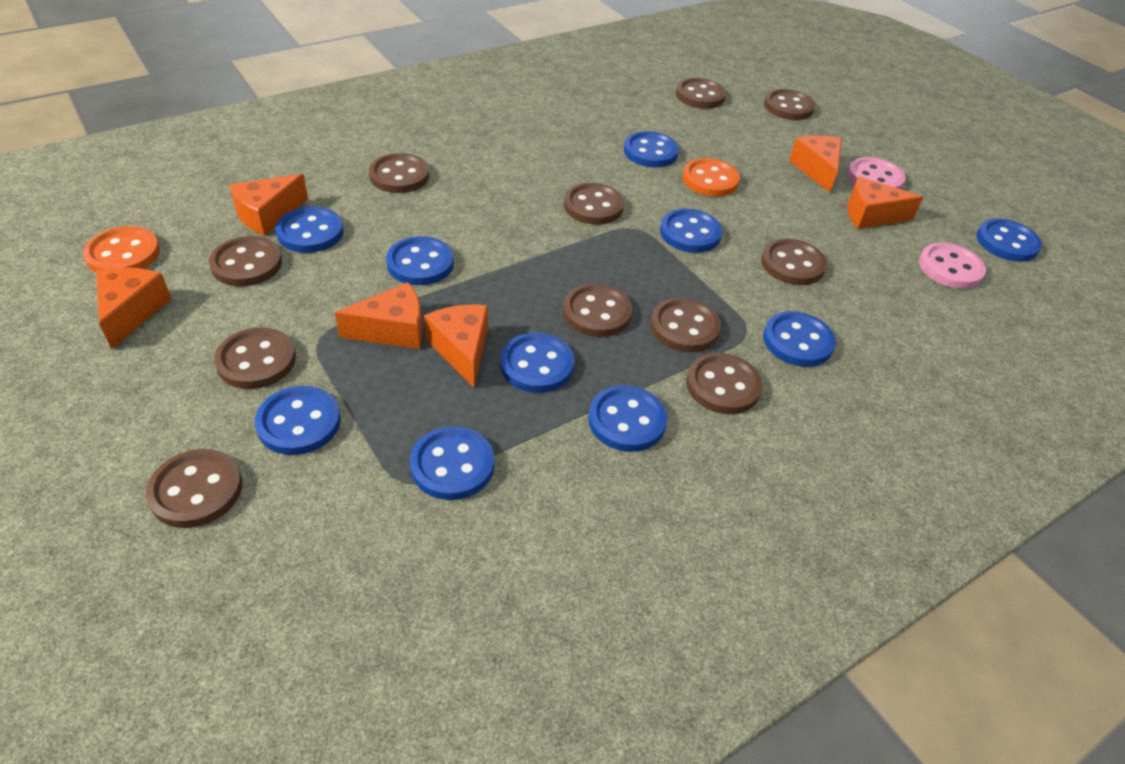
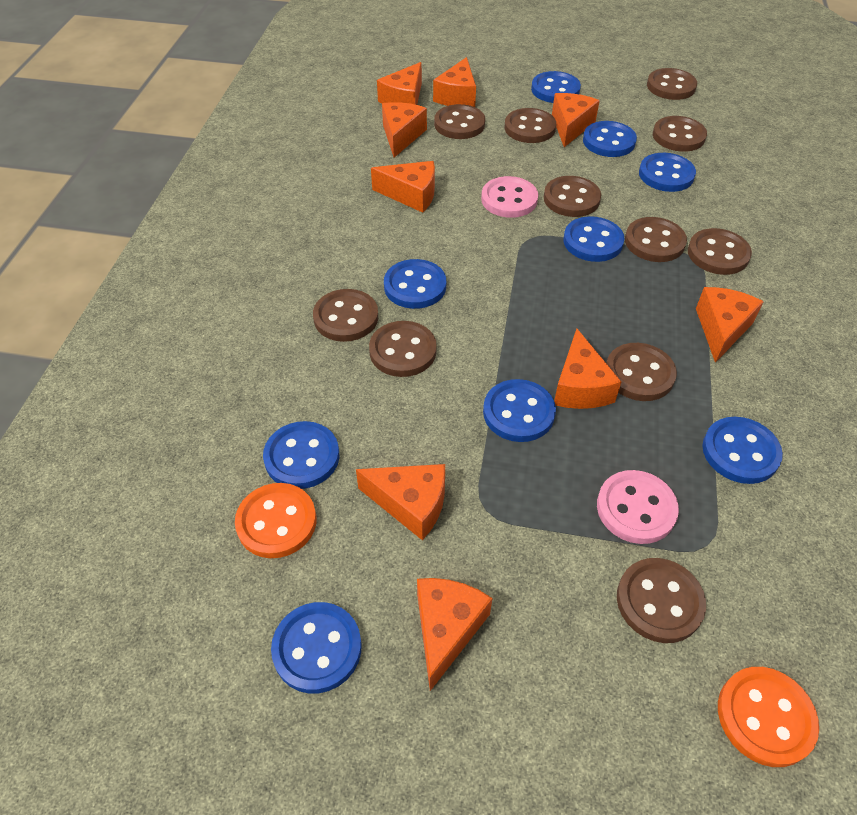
blue button: [255,386,341,455] [275,206,344,253] [386,236,454,285] [410,426,494,500] [500,333,575,393] [588,385,667,452] [624,131,679,167] [660,209,722,253] [763,311,836,367] [977,219,1042,262] = 10 -> [263,421,339,489] [271,602,362,694] [384,259,446,309] [483,379,556,442] [531,71,581,103] [563,216,625,262] [583,121,637,157] [639,153,696,192] [702,417,783,484] = 9
orange cheese: [96,267,171,349] [229,174,308,236] [335,282,422,349] [424,304,488,388] [789,136,842,193] [847,176,923,229] = 6 -> [356,464,445,540] [371,161,435,213] [377,62,422,105] [382,102,427,157] [417,578,493,691] [433,57,476,107] [552,93,600,147] [554,329,622,409] [696,287,764,363] = 9

